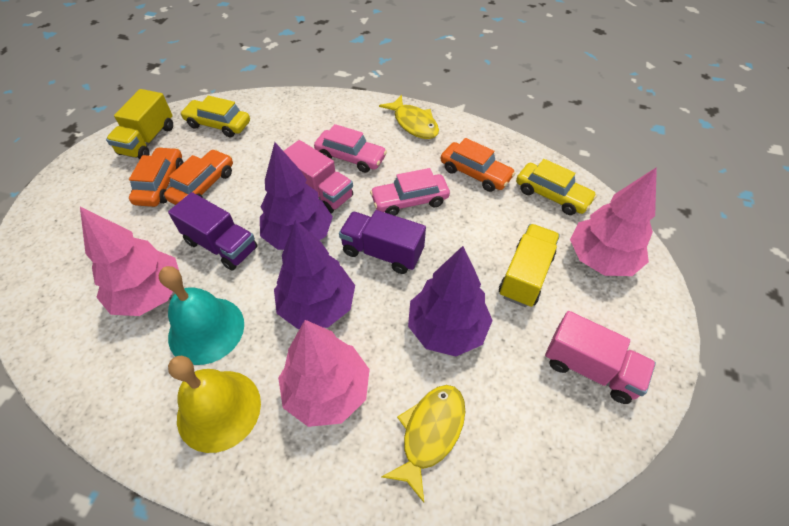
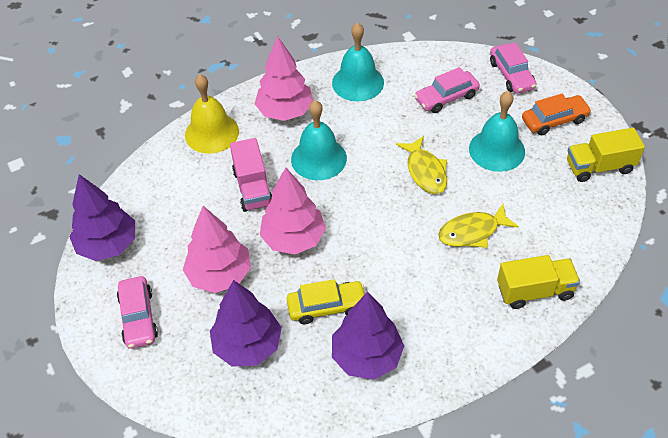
orange car: [129,147,184,207] [164,149,233,205] [441,138,515,192] = 3 -> [522,94,592,135] = 1
pink car: [314,124,387,173] [370,168,450,216] = 2 -> [117,276,158,349] [414,67,480,113] [490,42,536,94] = 3
pink truck: [284,140,353,214] [545,311,656,404] = 2 -> [230,138,272,212] = 1
purple truck: [168,192,258,271] [339,210,426,274] = 2 -> none = 0
turquoise bell: [159,266,244,365] = 1 -> [291,100,347,180] [332,22,384,101] [469,91,525,172] = 3
yellow car: [180,96,250,137] [516,159,597,215] = 2 -> [287,279,365,324] = 1

